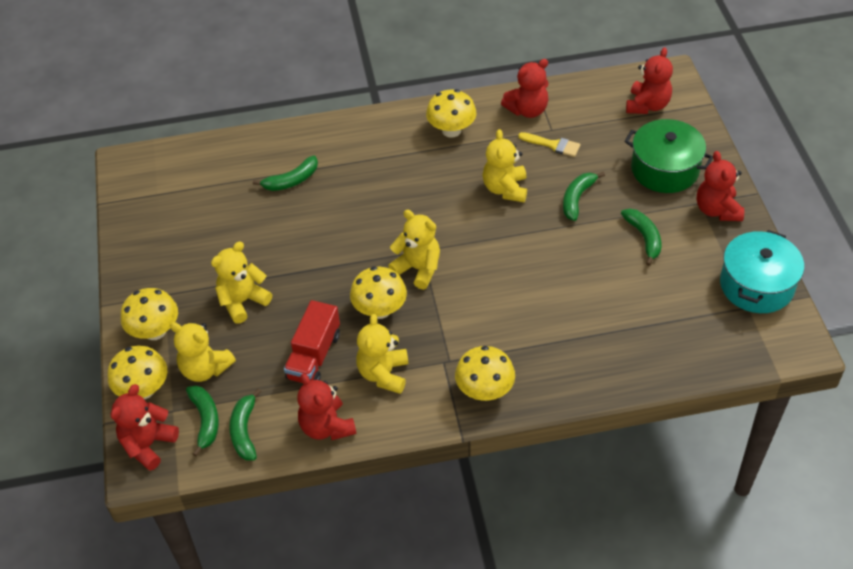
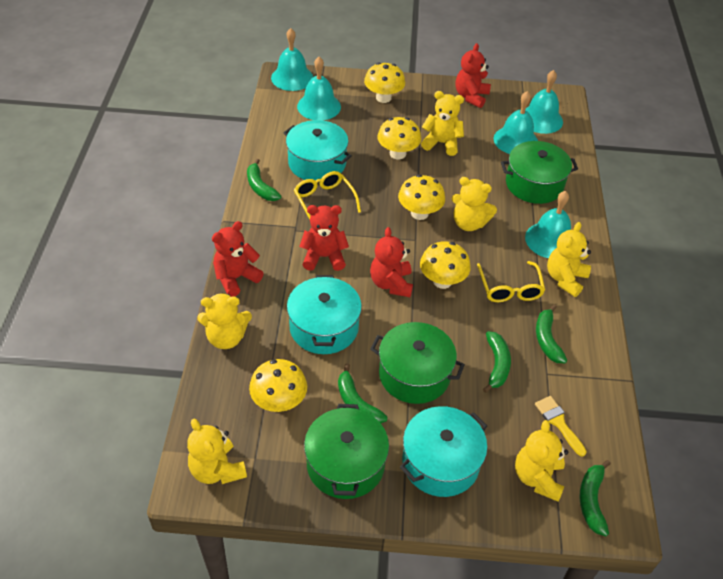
green pot: [624,119,713,193] = 1 -> [304,404,389,499] [371,322,465,404] [501,141,578,204] = 3
red teddy bear: [111,384,179,471] [298,373,356,440] [501,59,549,118] [626,47,673,114] [697,151,744,221] = 5 -> [212,221,264,297] [299,205,349,271] [370,227,413,297] [455,43,491,108] = 4
red truck: [284,300,340,383] = 1 -> none = 0
turquoise bell: none = 0 -> [271,28,313,91] [297,57,341,120] [493,91,538,154] [525,70,563,134] [525,191,571,258] = 5
turquoise pot: [720,230,804,313] = 1 -> [284,120,352,180] [287,275,362,354] [400,406,487,497] = 3
yellow glasses: none = 0 -> [294,171,361,219] [477,261,545,302] = 2
yellow teddy bear: [170,322,236,382] [211,242,272,324] [356,314,408,394] [388,210,440,290] [483,129,527,202] = 5 -> [187,419,247,484] [197,293,252,349] [421,91,464,156] [452,177,497,231] [515,420,568,502] [547,222,591,297] = 6

